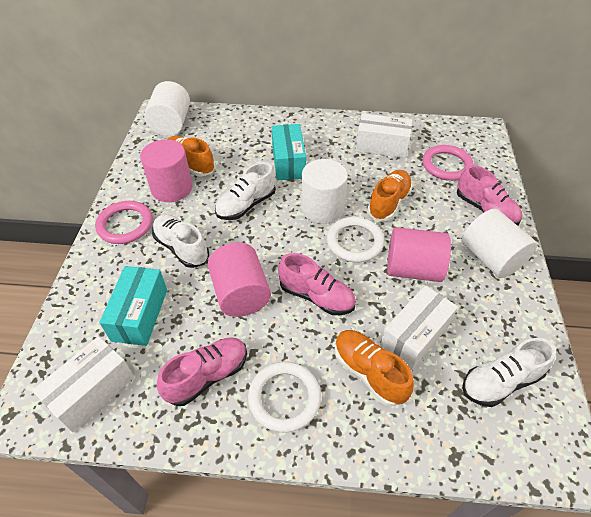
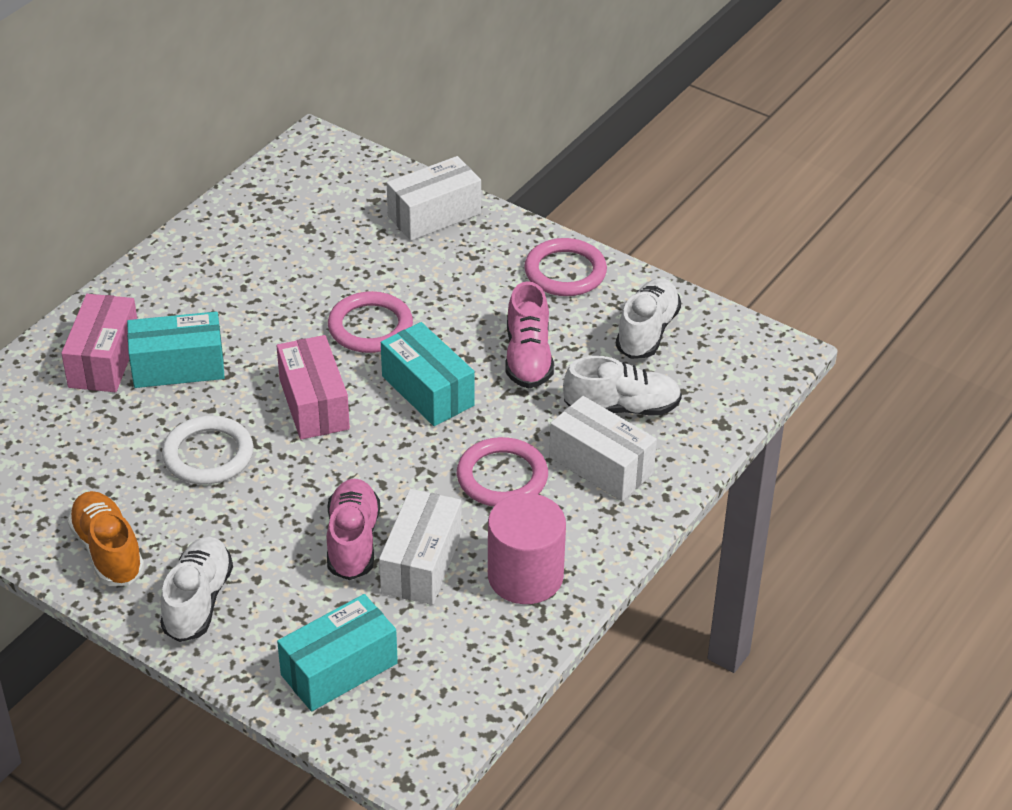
orange shoe: [167,136,215,177] [335,330,414,407] [367,170,413,221] = 3 -> [67,491,144,586] = 1
pink box: none = 0 -> [61,294,137,392] [277,335,350,440] = 2
pink cylinder: [140,140,192,202] [208,242,271,317] [387,227,451,282] = 3 -> [488,493,566,604] = 1
pink ring: [95,201,153,244] [422,145,474,181] = 2 -> [328,291,413,353] [457,437,548,507] [524,238,607,296] = 3
pink shoe: [157,337,247,406] [278,253,356,315] [457,165,522,226] = 3 -> [327,479,380,580] [505,281,554,389] = 2
turquoise box: [99,266,167,346] [272,124,306,181] = 2 -> [127,312,225,388] [277,594,398,711] [381,322,475,426] = 3
white cylinder: [144,81,190,136] [301,159,348,224] [462,209,538,278] = 3 -> none = 0
white ring: [248,362,321,433] [327,217,384,263] = 2 -> [162,416,253,484] = 1

